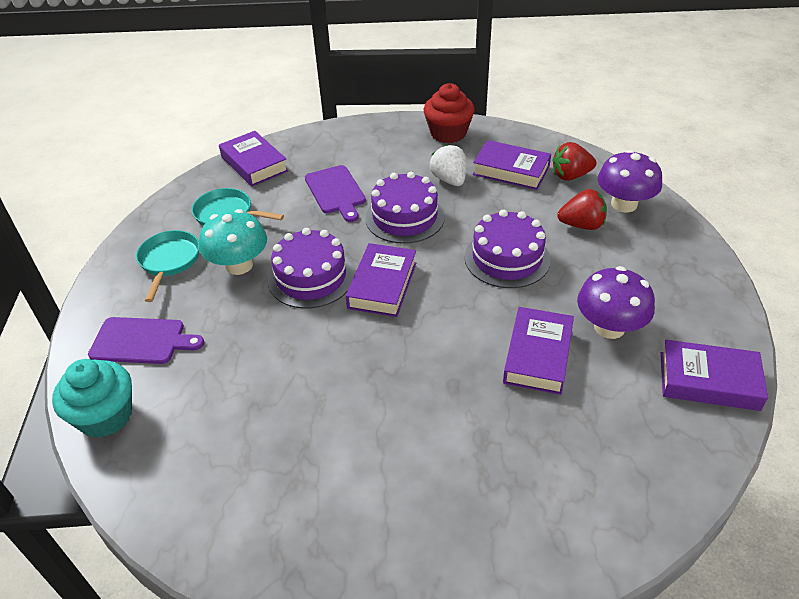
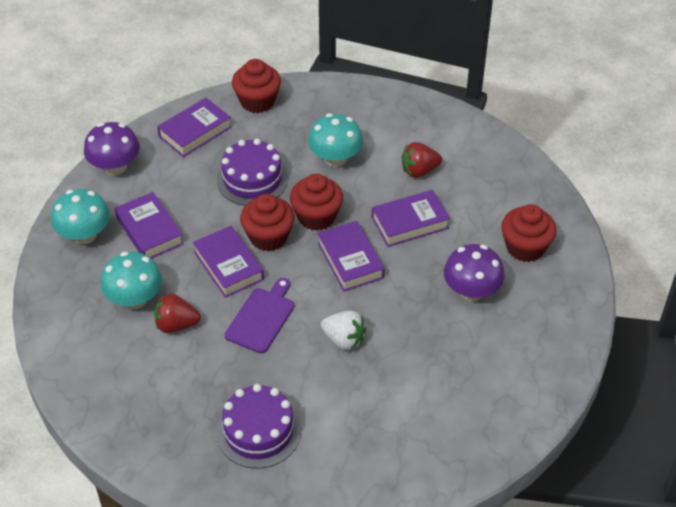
purple cake: [268,228,355,308] [365,172,445,244] [465,209,551,288] = 3 -> [216,384,301,469] [217,139,288,205] = 2
purple cutting board: [88,317,204,364] [305,165,366,222] = 2 -> [225,278,294,353] = 1
red cupcake: [424,83,475,143] = 1 -> [232,59,281,113] [240,194,295,251] [290,174,343,231] [501,204,556,262] = 4
turquoise cupcake: [52,359,132,438] = 1 -> none = 0
turquoise mushroom: [199,209,267,275] = 1 -> [51,189,110,244] [101,252,162,309] [308,113,363,167] = 3
turquoise pan: [136,230,200,302] [192,188,284,226] = 2 -> none = 0

